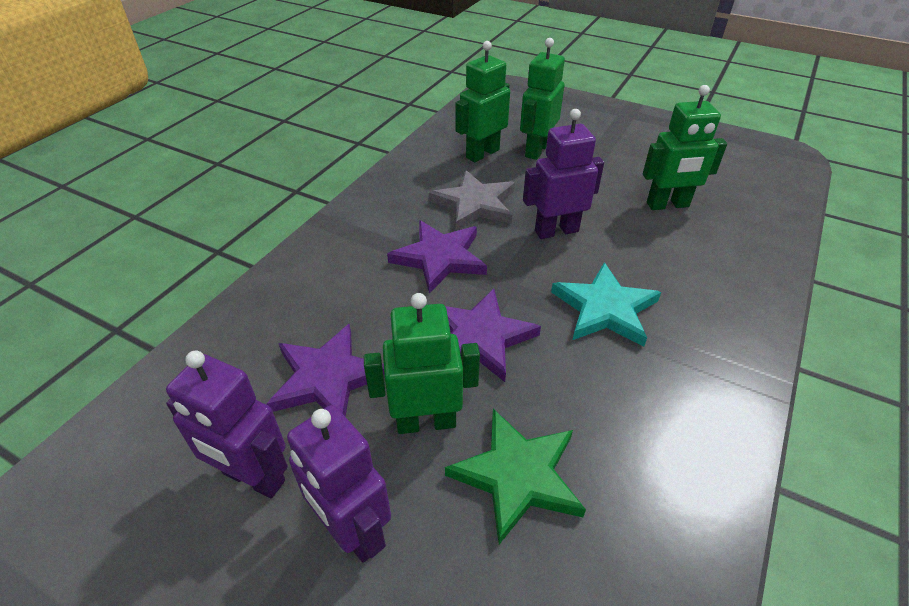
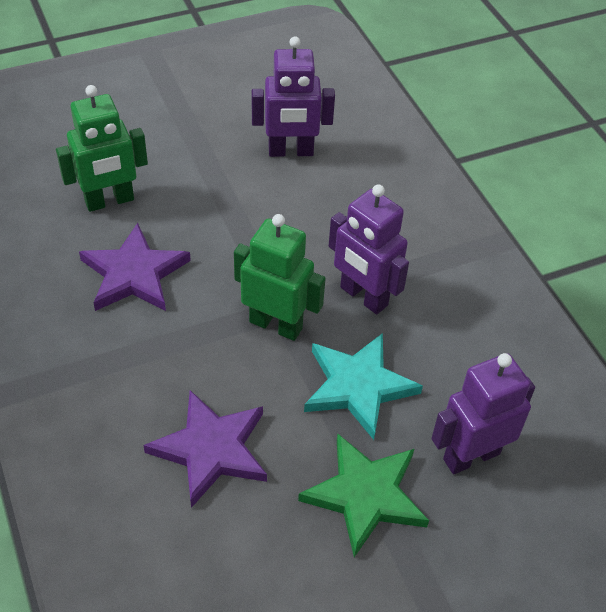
green robot: [364,293,480,434] [456,41,510,162] [520,38,565,160] [643,85,727,210] = 4 -> [56,85,148,212] [234,214,326,341] = 2
grey star: [429,170,515,231] = 1 -> none = 0
purple star: [267,324,384,417] [387,220,487,294] [445,289,541,382] = 3 -> [79,223,191,311] [143,390,267,508] = 2

